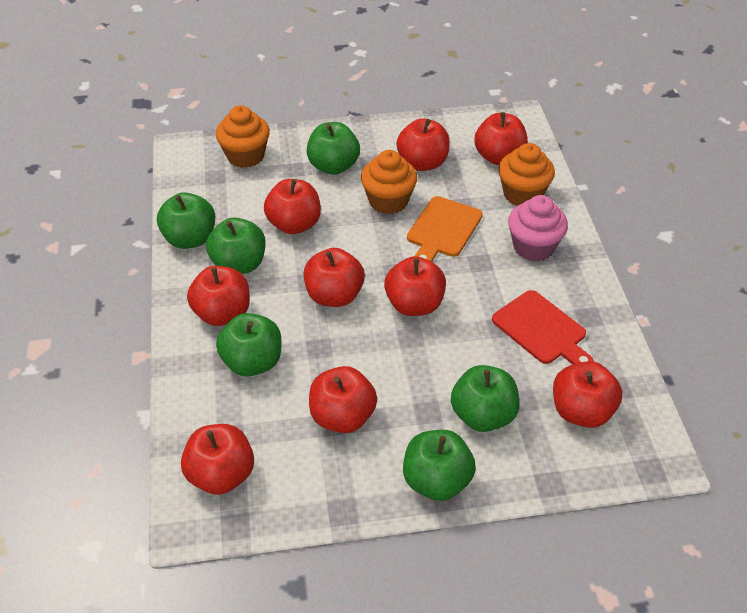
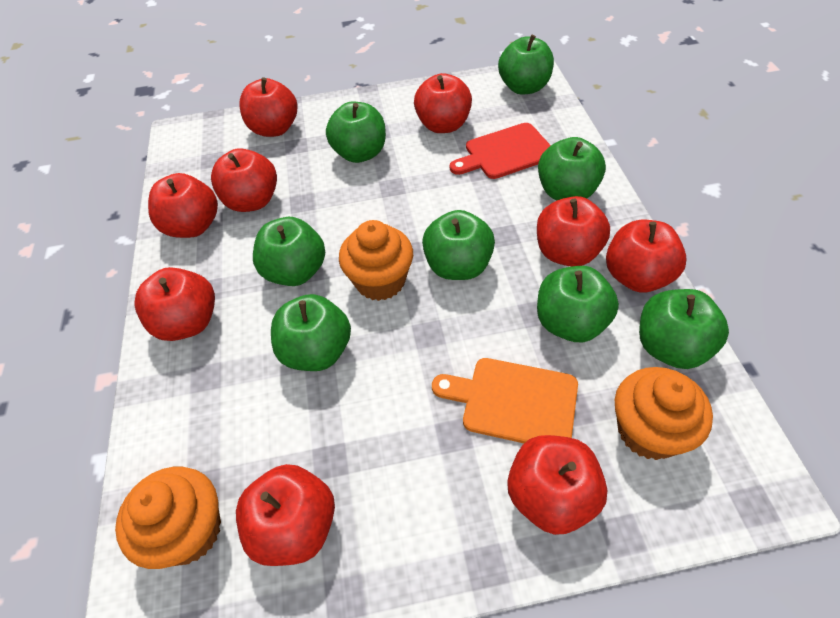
green apple: [157,192,215,249] [206,217,266,274] [216,313,281,376] [307,122,360,175] [403,430,476,501] [451,365,520,432] = 6 -> [253,217,325,286] [271,294,351,371] [326,102,386,163] [422,210,495,280] [498,35,554,94] [537,266,619,342] [538,137,606,200] [639,289,729,369] = 8
pink cupcake: [508,195,568,261] = 1 -> none = 0

